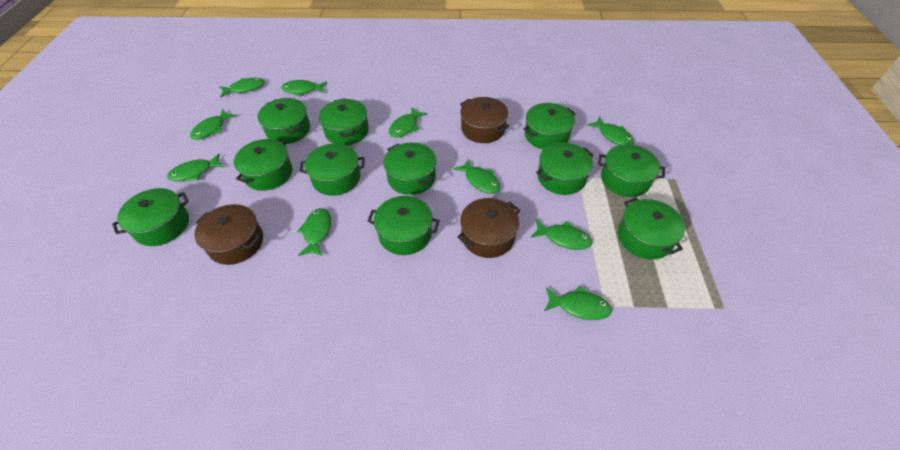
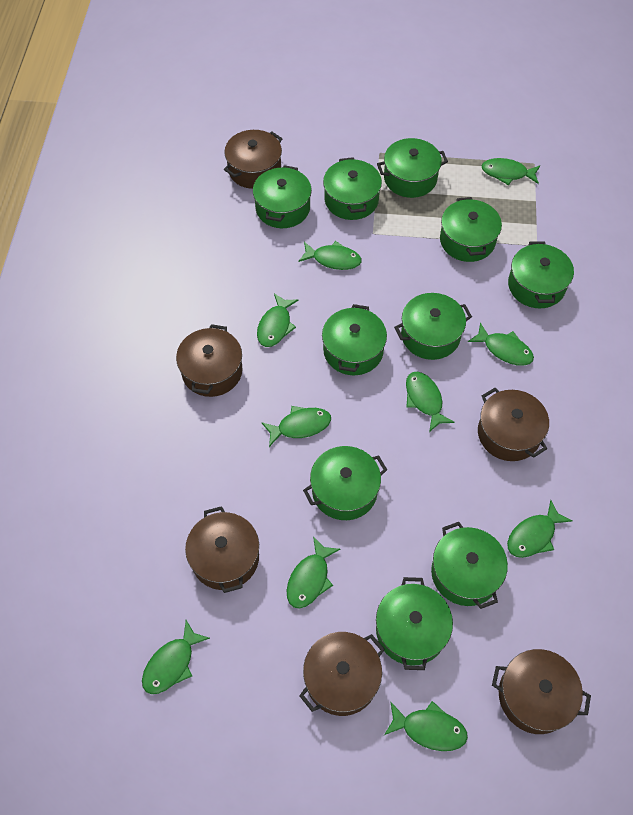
brown pot: [194,204,263,265] [457,198,520,258] [460,97,509,143] = 3 -> [176,324,243,397] [185,506,259,593] [224,130,282,189] [299,632,385,716] [478,388,549,461] [492,649,591,734] = 6
green pot: [112,188,189,246] [234,138,292,191] [258,98,310,144] [299,143,365,196] [319,99,369,145] [367,196,440,255] [384,143,436,195] [523,103,576,149] [536,142,594,195] [598,144,665,197] [618,197,685,260] = 11 -> [253,165,312,228] [303,446,387,520] [322,304,387,375] [323,157,382,220] [376,577,453,670] [377,138,448,198] [394,293,472,360] [431,522,508,609] [440,197,502,262] [508,242,574,308] = 10

